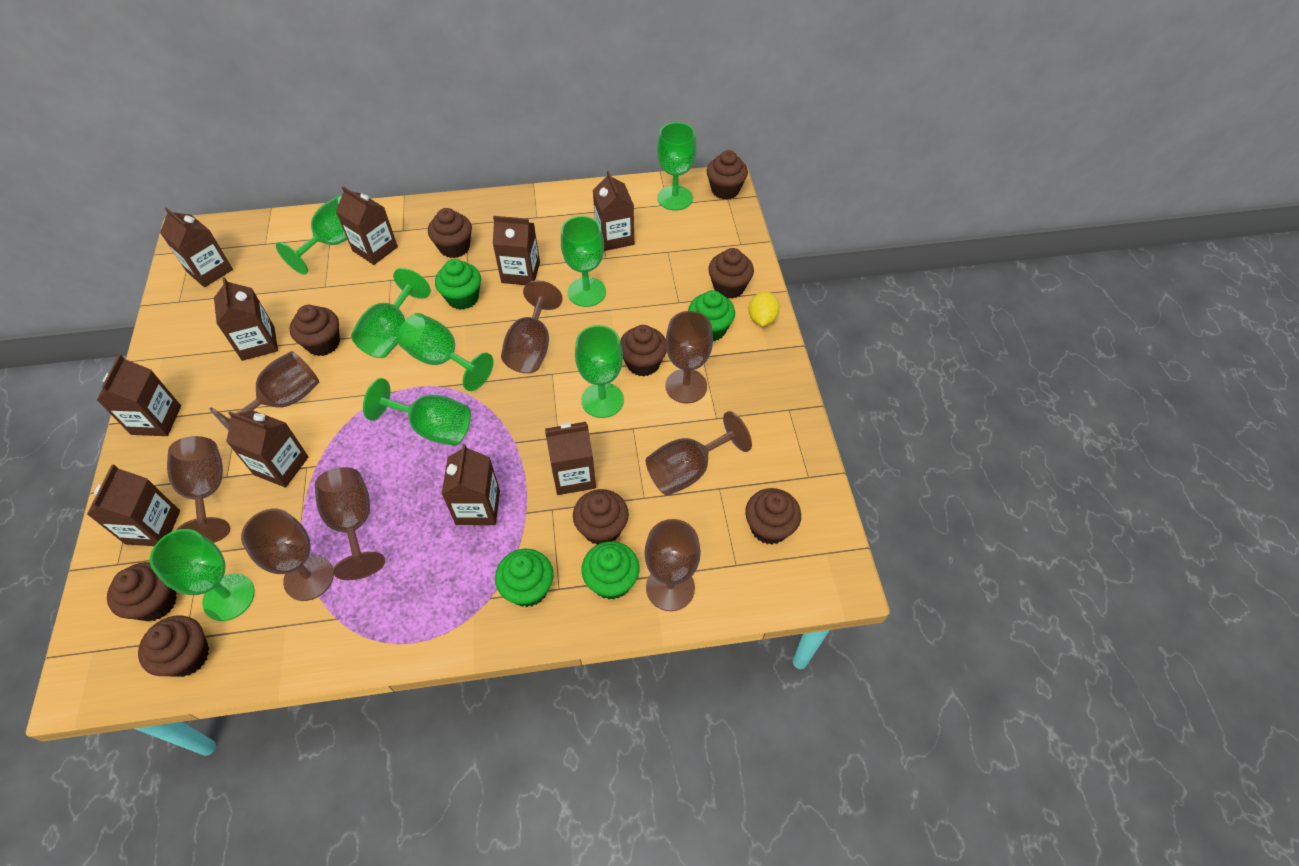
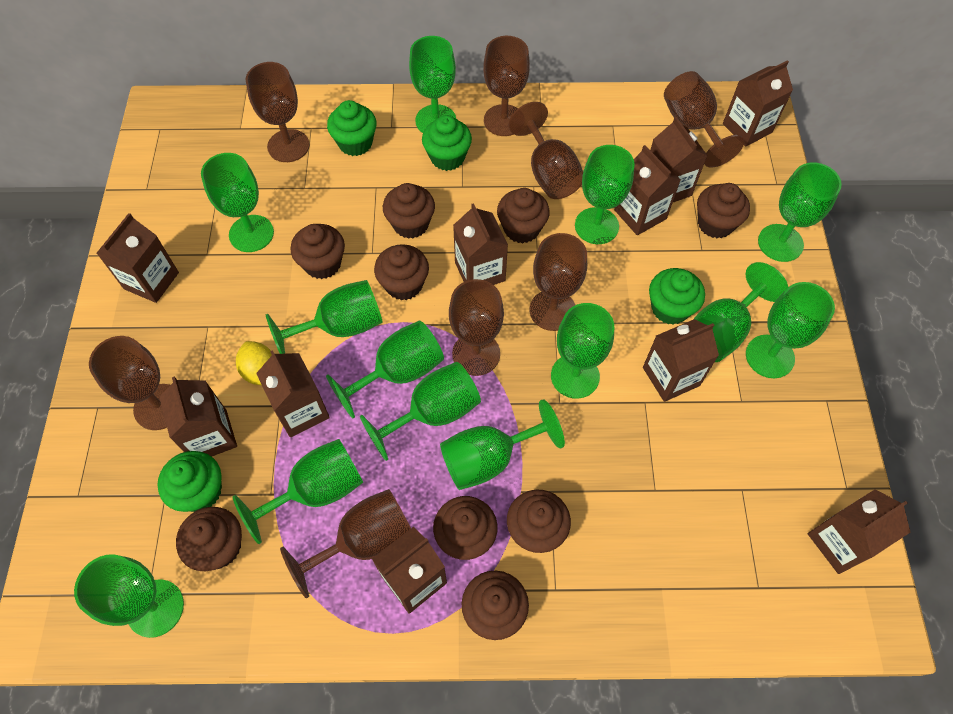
green goblet: [150,529,255,621] [276,195,348,275] [351,268,431,358] [363,378,471,446] [397,313,494,391] [561,216,606,307] [575,325,624,418] [657,122,696,211] = 8 -> [74,554,184,638] [201,153,274,252] [232,439,363,544] [266,280,383,354] [326,321,444,418] [360,362,481,461] [409,36,456,133] [440,399,565,490] [551,303,614,399] [575,145,635,244] [693,262,788,362] [746,282,835,378] [758,162,842,262] = 13

